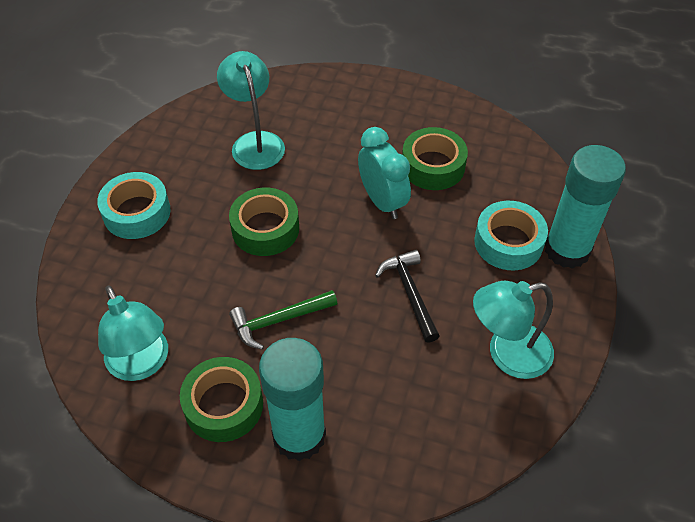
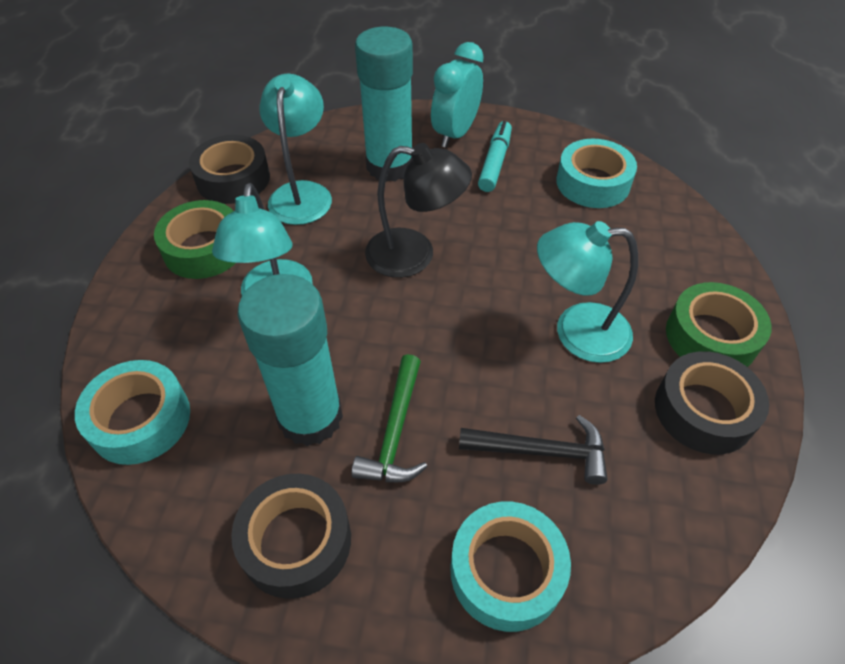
black lamp: none = 0 -> [365,143,472,278] = 1
black tape: none = 0 -> [189,135,270,204] [231,474,351,599] [655,351,769,454] = 3
green tape: [180,357,263,442] [229,188,299,256] [402,127,468,190] = 3 -> [154,200,235,279] [666,282,772,367] = 2
turquoise marker: none = 0 -> [478,121,512,192] = 1
turquoise tape: [97,172,171,239] [474,201,548,270] = 2 -> [75,360,190,465] [450,501,571,632] [556,139,637,208] = 3

